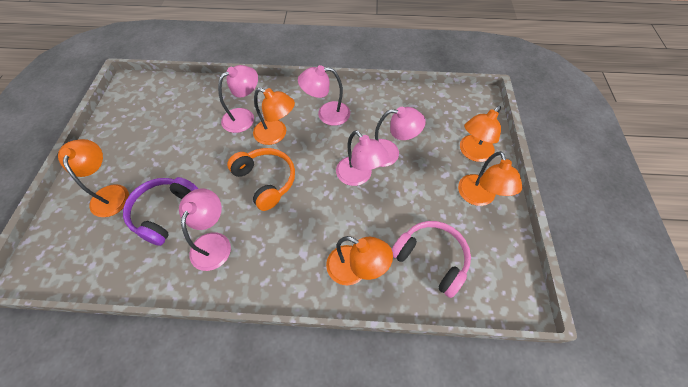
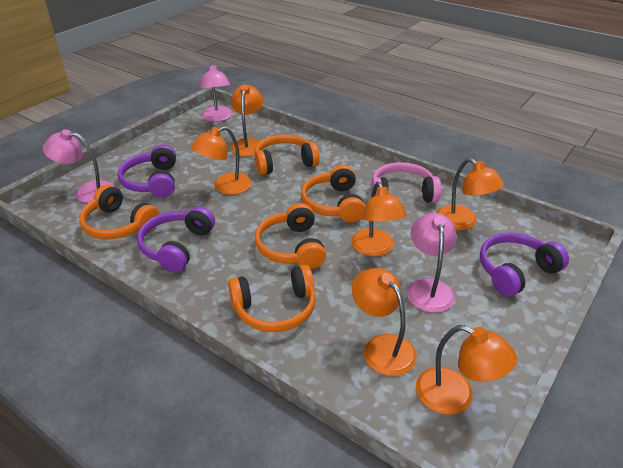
orange headphones: [227,148,295,211] = 1 -> [79,185,159,239] [228,265,316,332] [255,135,320,175] [255,203,326,269] [301,165,365,222] = 5
orange lamp: [58,139,129,217] [253,88,295,145] [326,236,393,285] [458,151,522,206] [460,106,501,162] = 5 -> [191,126,252,195] [230,84,263,156] [351,182,406,256] [352,268,417,376] [416,325,517,415] [436,158,504,230] = 6
pink lamp: [179,188,231,271] [218,65,258,133] [298,65,350,126] [336,130,388,186] [375,107,425,167] = 5 -> [42,129,114,203] [200,63,233,122] [407,213,457,313] = 3
purple headphones: [123,177,198,246] = 1 -> [118,145,176,198] [137,206,215,272] [480,232,569,297] = 3

